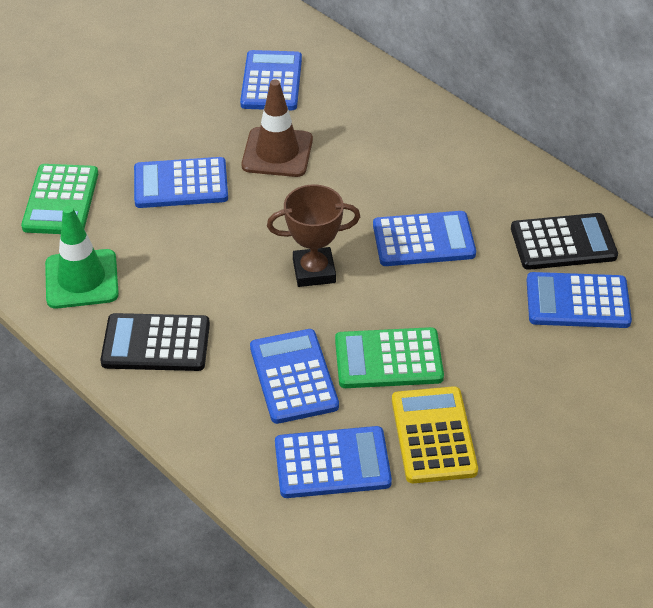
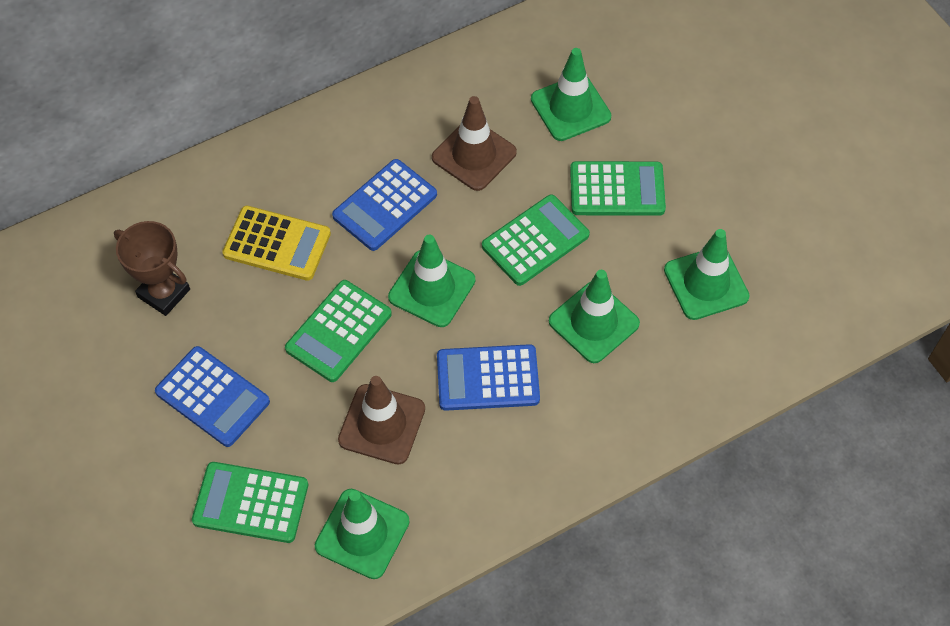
black calculator: [100,313,210,371] [511,213,618,270] = 2 -> none = 0
blue calculator: [134,157,228,208] [240,50,302,110] [250,329,339,424] [275,426,392,498] [373,211,476,266] [527,272,632,328] = 6 -> [155,346,270,447] [332,159,437,251] [437,344,540,411] = 3
brown traffic cone: [241,80,313,177] = 1 -> [338,376,425,464] [432,96,517,191] = 2
green calculator: [21,164,98,234] [335,327,444,388] = 2 -> [192,462,308,543] [285,280,392,382] [482,194,590,286] [570,161,666,216] = 4
green traffic cone: [45,206,119,309] = 1 -> [315,489,410,579] [388,235,475,327] [531,48,611,141] [549,270,640,363] [664,229,750,320] = 5

